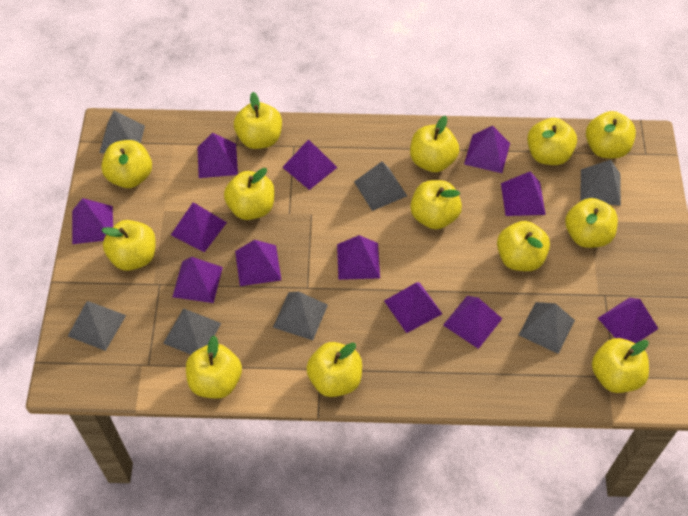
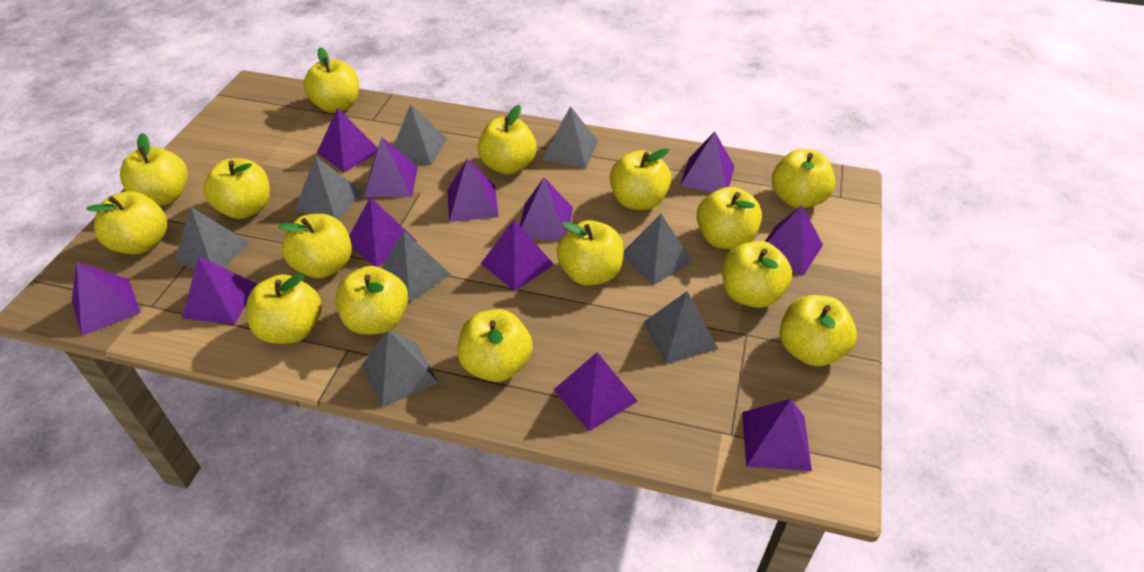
grey pyramid: [68,301,126,351] [99,111,145,153] [163,308,221,354] [273,291,328,340] [354,162,407,211] [519,302,575,354] [580,160,621,206] = 7 -> [174,207,249,269] [295,156,362,220] [362,330,439,407] [381,231,451,303] [394,104,447,166] [542,106,598,168] [623,214,692,285] [643,291,718,364] = 8
yellow apple: [101,140,152,188] [102,220,156,271] [186,335,242,399] [224,168,274,220] [234,92,282,149] [306,342,362,397] [410,116,459,172] [410,180,462,229] [497,221,550,271] [527,118,577,165] [565,198,618,248] [586,111,636,158] [592,338,649,393] = 13 -> [86,191,167,254] [120,133,188,206] [203,158,270,219] [246,273,322,344] [278,214,352,278] [304,47,359,113] [335,266,408,335] [458,309,533,382] [478,105,537,175] [557,220,624,286] [610,148,671,210] [697,187,762,249] [722,241,792,308] [772,149,835,209] [780,295,857,366] = 15

